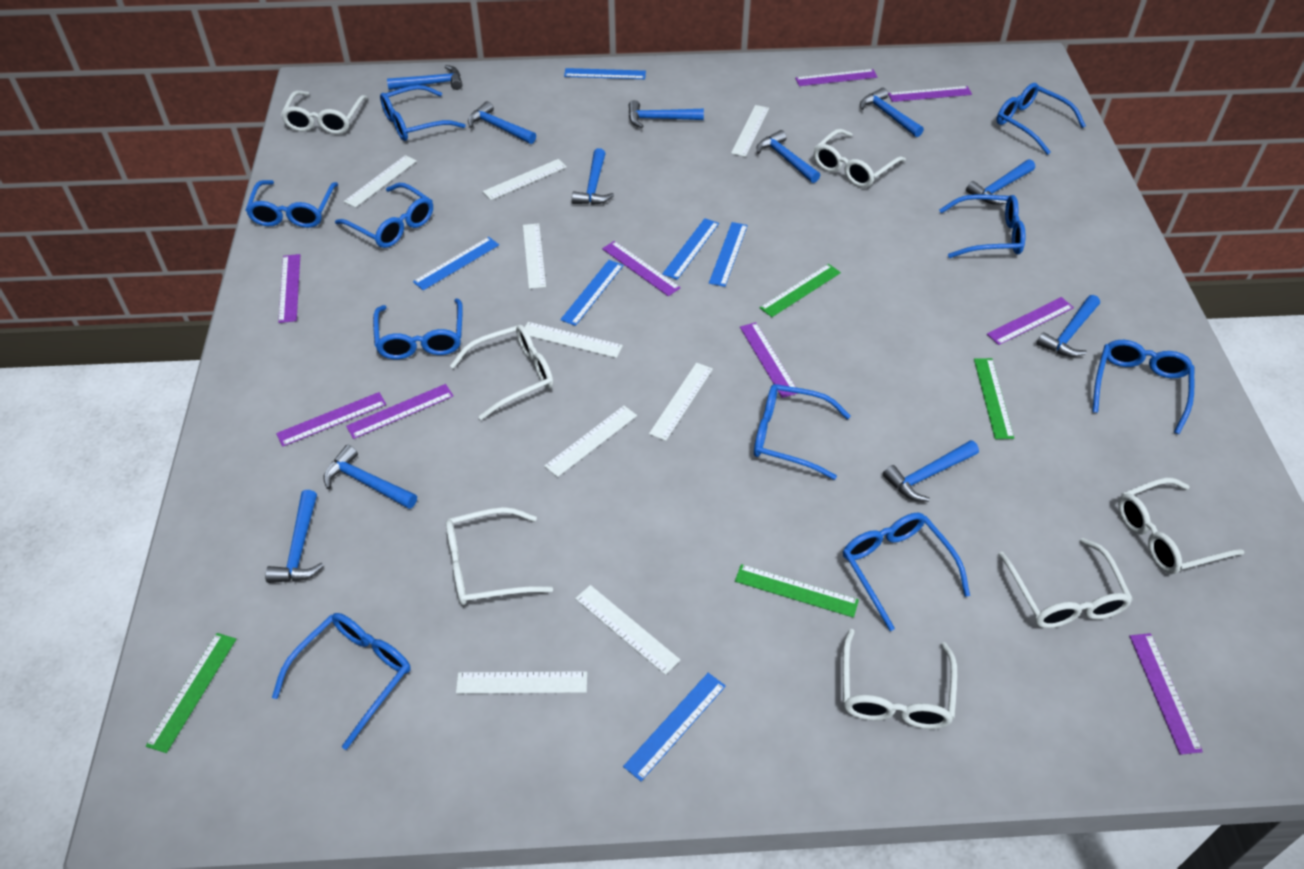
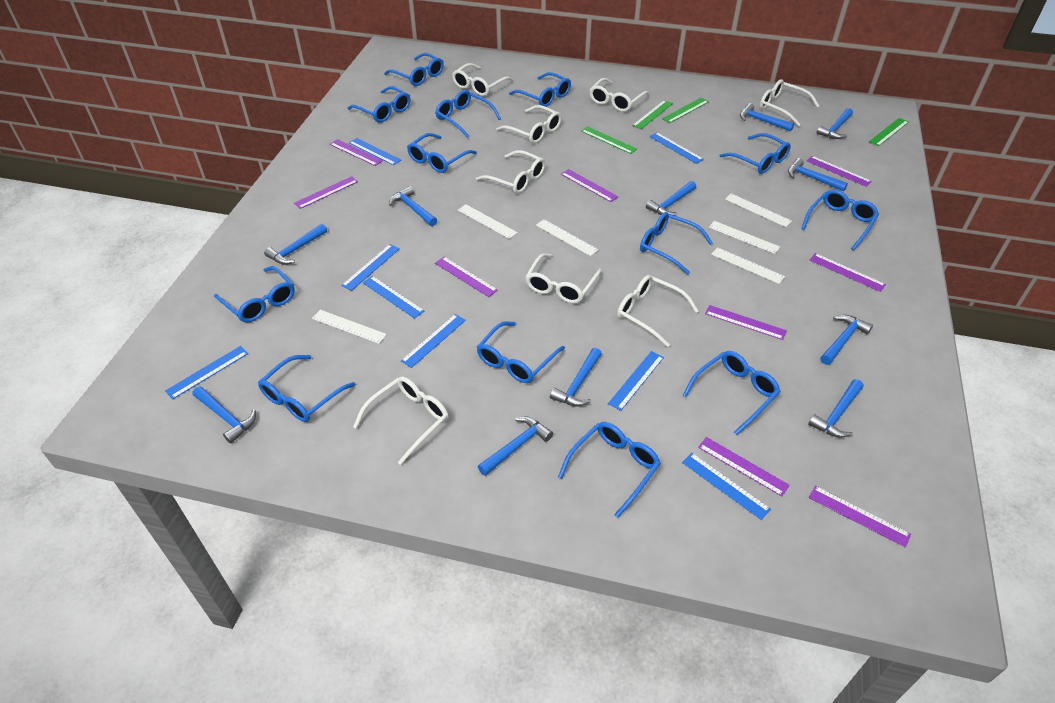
blue glasses: [245,180,338,228] [272,613,411,750] [335,183,433,248] [373,298,463,359] [380,85,466,141] [754,384,851,480] [843,513,970,631] [939,194,1025,258] [997,83,1086,155] [1092,340,1194,434] = 10 -> [214,266,295,323] [258,355,356,422] [348,86,410,123] [384,53,444,86] [407,133,477,173] [435,90,501,138] [477,321,565,383] [509,72,571,107] [558,422,661,518] [640,212,713,275] [682,351,781,435] [720,133,791,174] [801,190,879,250] = 13
blue ruler: [413,237,499,290] [560,260,624,326] [564,68,646,79] [623,673,726,781] [662,218,719,280] [709,222,748,287] = 6 -> [165,346,248,399] [341,244,400,291] [349,138,401,165] [362,276,424,319] [401,314,466,368] [608,351,664,411] [649,132,704,164] [682,453,771,520] = 8
white glasses: [281,91,368,134] [446,507,553,605] [450,325,553,420] [814,129,906,188] [843,629,957,729] [998,538,1133,628] [1118,478,1245,574] = 7 -> [353,376,448,465] [452,63,513,96] [476,150,545,194] [496,105,562,144] [525,253,602,303] [589,78,650,112] [617,275,698,347] [760,79,819,126] = 8
white ruler: [344,155,417,208] [456,671,587,694] [483,159,567,200] [523,223,546,289] [525,322,623,358] [544,406,637,477] [575,585,680,675] [649,363,713,441] [731,105,769,157] = 9 -> [312,310,387,344] [458,204,517,239] [536,219,599,256] [709,221,780,254] [711,247,785,284] [725,193,792,227] = 6

